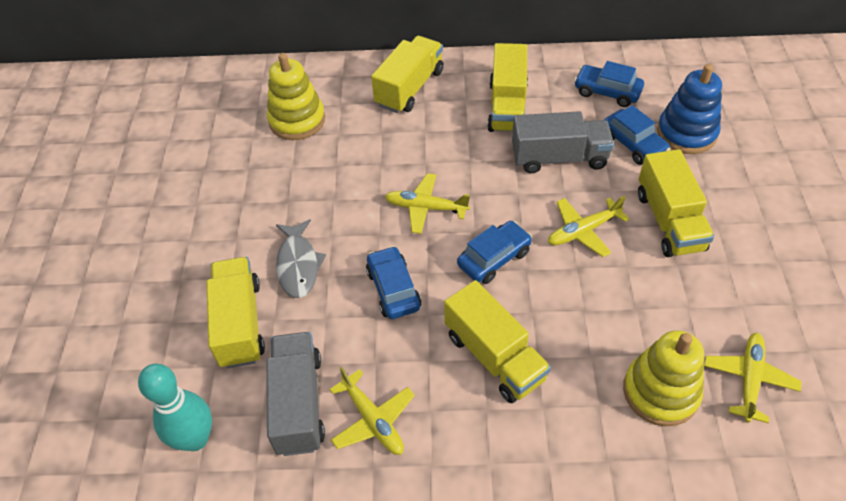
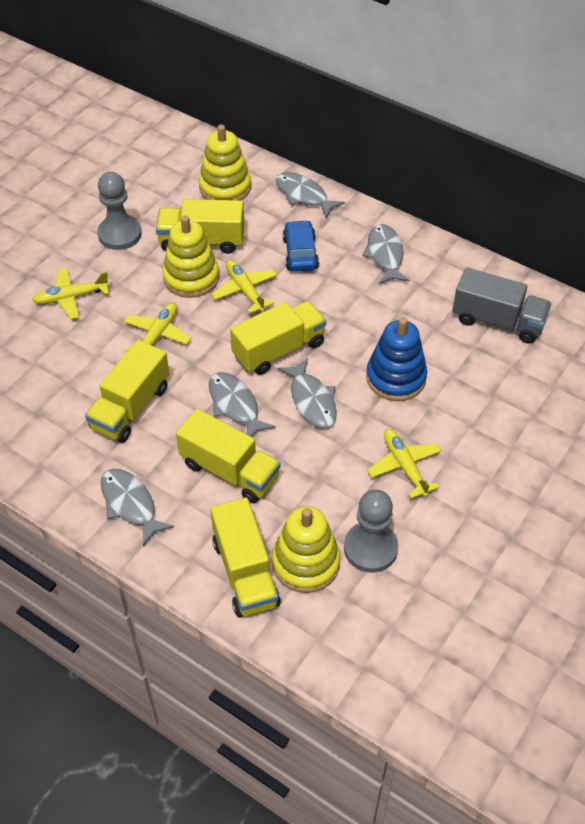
blue car: [366,246,421,319] [457,221,532,284] [574,61,644,107] [604,105,671,165] = 4 -> [283,220,319,272] = 1
grey fish: [276,219,326,298] = 1 -> [101,469,174,547] [209,372,276,437] [276,172,345,218] [278,358,337,428] [362,224,409,284] = 5
grey pawn: none = 0 -> [97,172,142,250] [344,490,398,573] = 2
grey truck: [267,332,325,456] [512,111,614,173] = 2 -> [452,267,551,344] = 1
turquoise bowling pin: [138,364,212,451] = 1 -> none = 0
yellow stacking toy: [267,53,325,140] [623,330,704,426] = 2 -> [162,216,219,298] [199,124,251,200] [272,506,341,593] = 3

